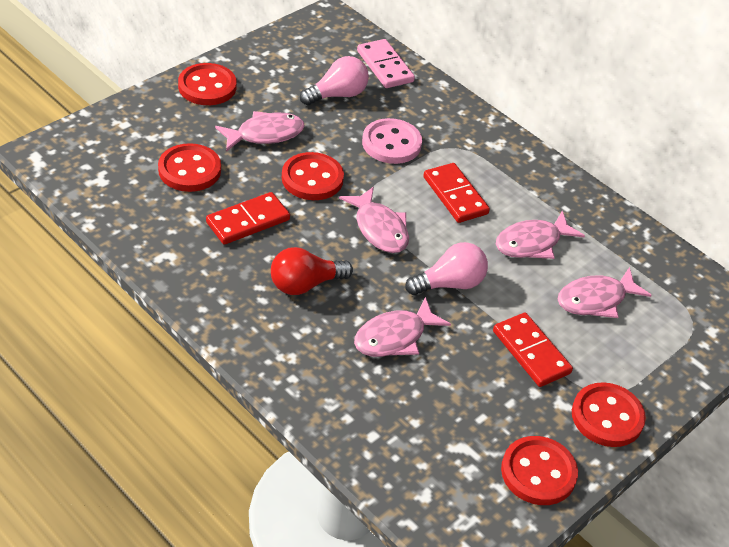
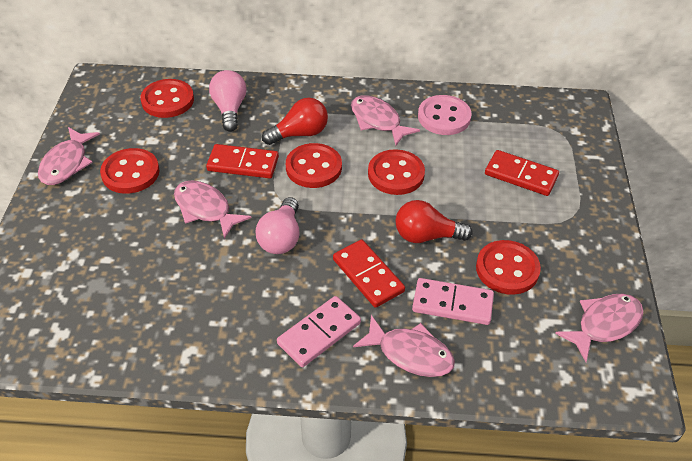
pink domino: [357,39,415,88] = 1 -> [277,296,361,367] [412,278,494,325] = 2
red light bulb: [271,247,353,295] = 1 -> [262,98,328,145] [396,200,473,243] = 2

